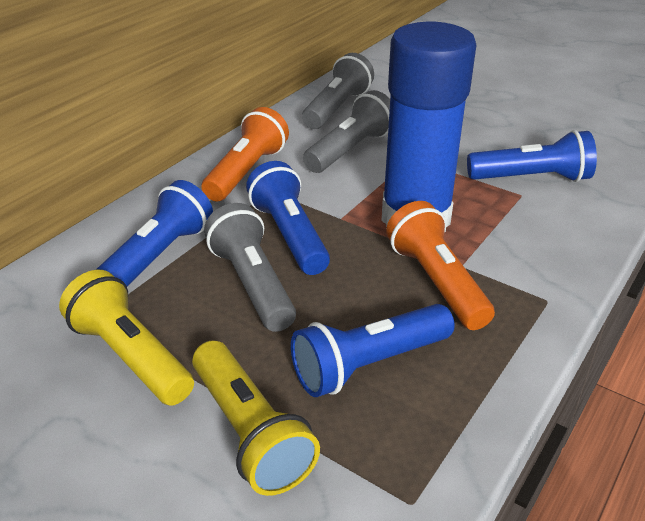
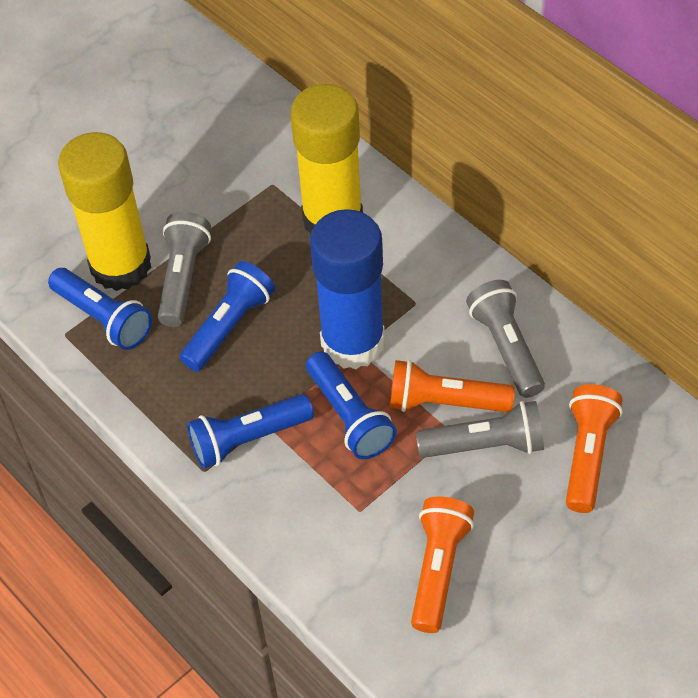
orange flashlight: [201,107,289,202] [386,201,495,330] = 2 -> [390,360,515,412] [411,496,474,633] [566,384,623,513] = 3
yellow flashlight: [59,270,194,406] [192,341,320,496] = 2 -> none = 0
yellow glue stick: none = 0 -> [58,132,151,291] [291,84,363,235] = 2

